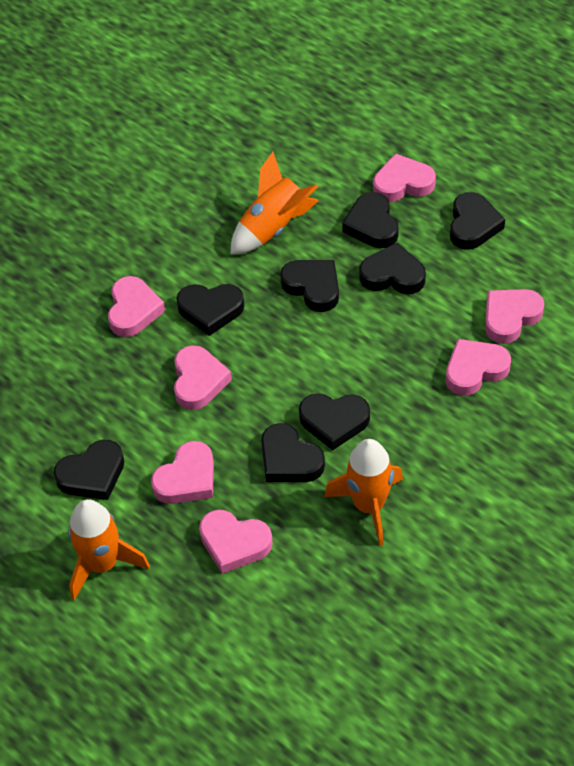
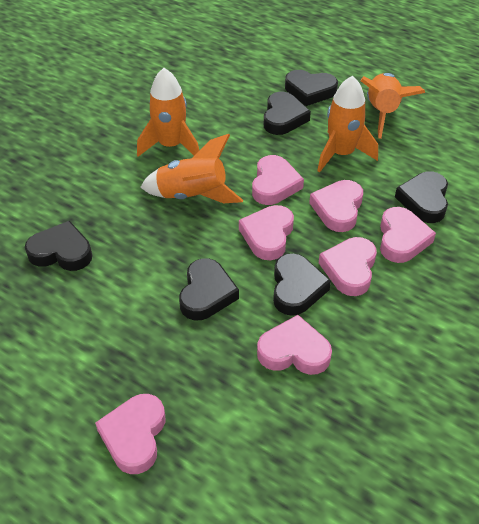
black heart: [54,440,124,500] [176,284,244,336] [261,423,325,482] [280,260,339,312] [299,394,370,450] [342,192,399,248] [359,243,426,294] [450,192,505,250] = 8 -> [25,221,92,271] [179,258,239,320] [264,92,311,135] [273,253,331,316] [285,70,338,106] [395,171,448,223] = 6
orange rocket: [68,499,150,600] [231,152,319,255] [324,439,403,546] = 3 -> [137,68,199,157] [140,134,243,203] [317,76,378,172] [361,73,425,139] = 4

